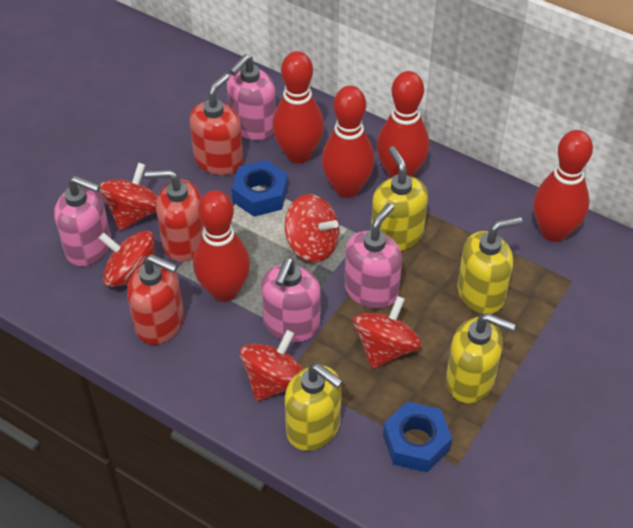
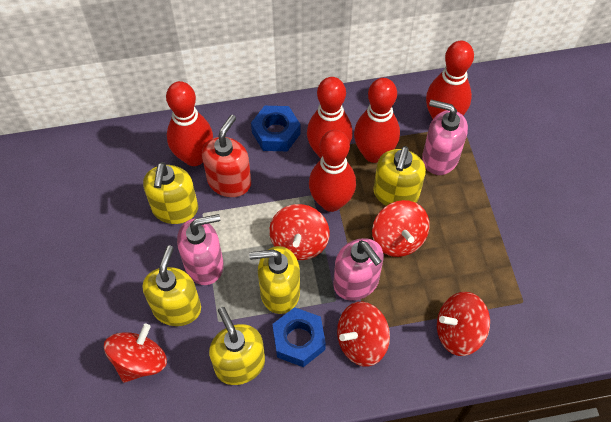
pink soap dispenser: [54,176,111,266] [227,54,276,140] [261,257,320,342] [345,203,402,309] = 4 -> [177,214,224,285] [334,238,384,301] [422,100,468,175] = 3
red soap dispenser: [127,254,184,345] [145,170,204,262] [189,73,243,175] = 3 -> [202,115,251,197] = 1
yellow soap dispenser: [285,363,343,451] [371,146,428,251] [446,313,516,403] [457,216,523,314] = 4 -> [143,162,198,224] [143,245,201,326] [209,307,265,385] [249,246,300,314] [373,146,426,206] = 5

